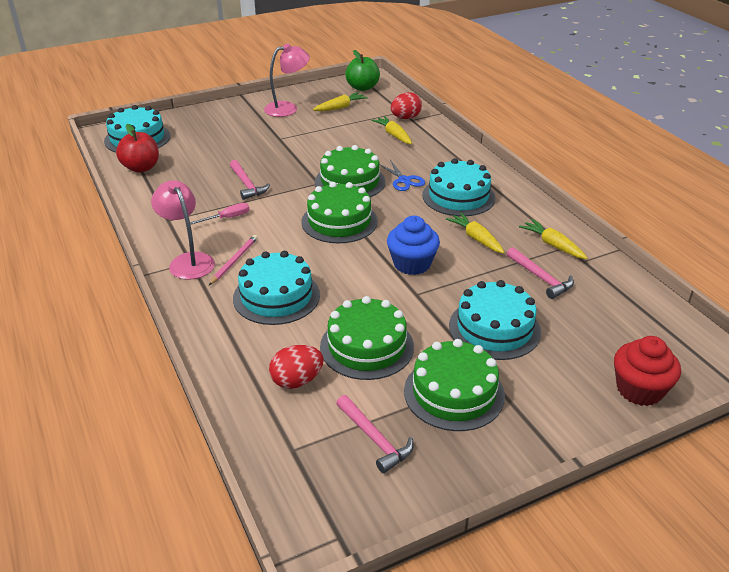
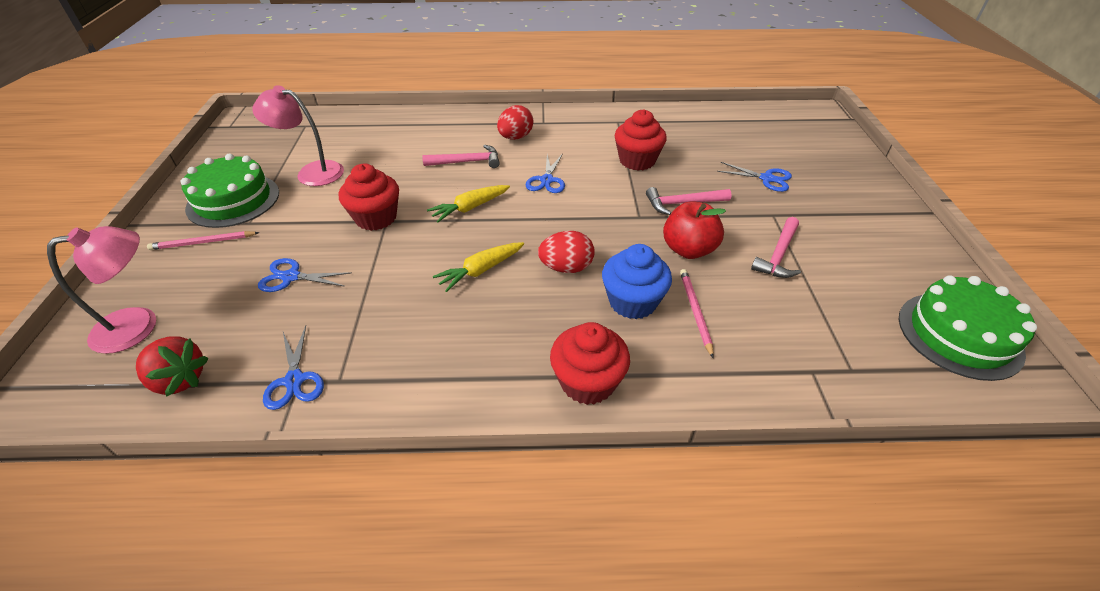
blue scissors: [379,160,425,191] = 1 -> [258,258,352,292] [263,326,324,410] [525,154,565,193] [717,162,792,192] = 4
green apple: [345,50,380,91] = 1 -> none = 0
green cake: [301,182,378,243] [315,145,385,197] [320,296,414,380] [404,339,505,431] = 4 -> [181,153,279,228] [899,275,1037,381] = 2
pink pencil: [209,235,258,285] = 1 -> [147,231,259,250] [680,269,714,358] = 2
pink screwdriver: [190,203,249,225] = 1 -> none = 0
red cupcake: [614,336,681,406] = 1 -> [339,163,399,231] [550,322,630,405] [615,110,667,171] = 3
red strawberry: none = 0 -> [136,336,209,397] = 1
turquoise cake: [104,105,170,153] [233,251,320,325] [423,158,496,216] [449,280,541,360] = 4 -> none = 0
yellow carrot: [313,92,368,111] [371,116,412,144] [446,212,505,254] [519,219,587,259] = 4 -> [427,185,510,222] [433,242,524,292] = 2

